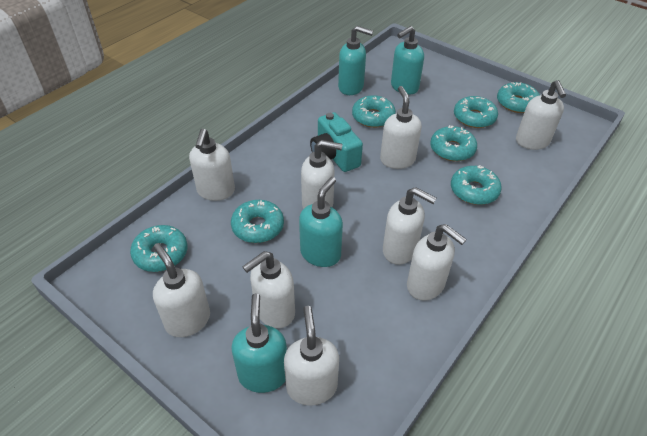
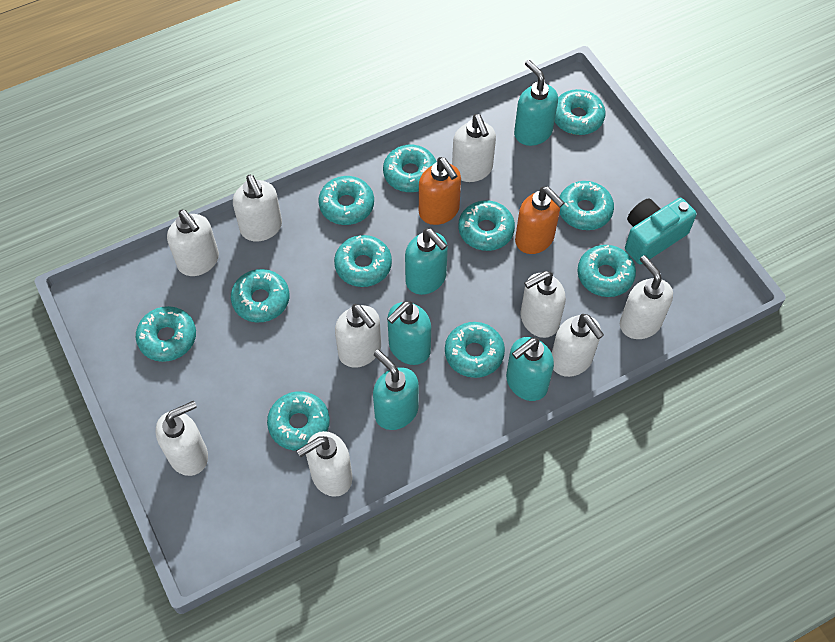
orange soap dispenser: none = 0 -> [419,157,461,225] [515,186,565,254] = 2
turquoise donut: [130,225,188,272] [231,200,284,243] [352,95,396,128] [430,125,477,161] [451,165,502,205] [454,96,498,128] [497,82,540,113] = 7 -> [136,306,196,362] [231,269,289,323] [267,391,330,450] [318,176,374,225] [334,235,392,287] [383,145,437,192] [445,322,505,378] [458,200,515,251] [555,89,605,135] [559,181,614,230] [578,245,636,297] = 11
turquoise soap dispenser: [232,293,287,393] [299,177,343,267] [338,26,373,95] [391,26,424,95] = 4 -> [373,350,419,430] [387,301,431,365] [405,228,448,295] [506,337,554,401] [514,60,558,146] = 5

